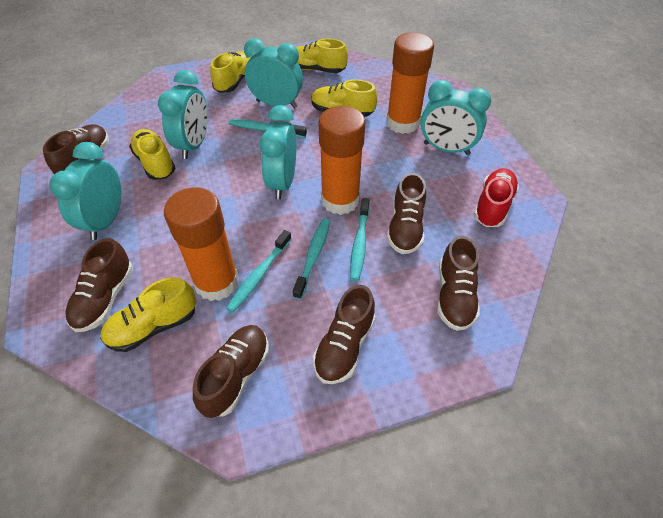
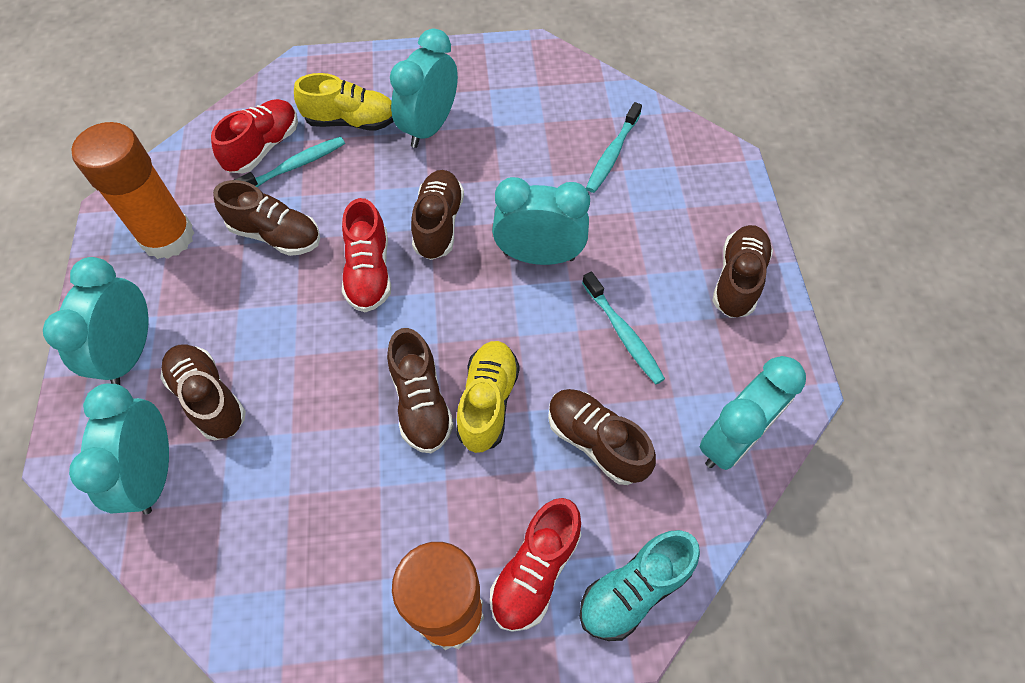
orange glue stick: [164,187,239,301] [319,106,366,215] [386,32,434,134] = 3 -> [71,122,195,259] [392,542,484,650] = 2
red shoe: [474,168,519,227] = 1 -> [211,99,298,173] [342,198,391,312] [490,498,581,632] = 3
turquoise shoe: none = 0 -> [579,530,700,641] = 1
turquoise toothbrush: [226,230,292,313] [229,119,307,138] [293,219,330,300] [350,198,370,281] = 4 -> [235,136,345,187] [582,272,665,384] [586,102,642,193] = 3
yellow shoe: [100,277,196,352] [129,129,175,180] [210,51,250,93] [296,38,348,73] [312,79,377,117] = 5 -> [294,73,394,131] [456,341,520,453] = 2

